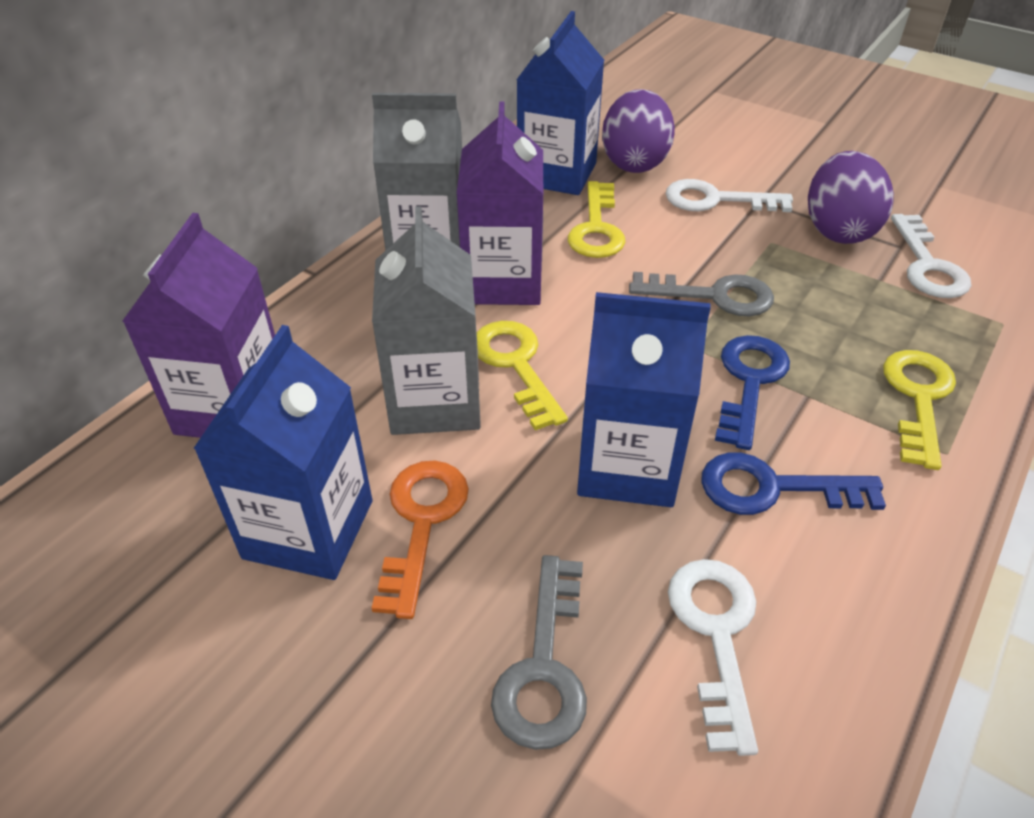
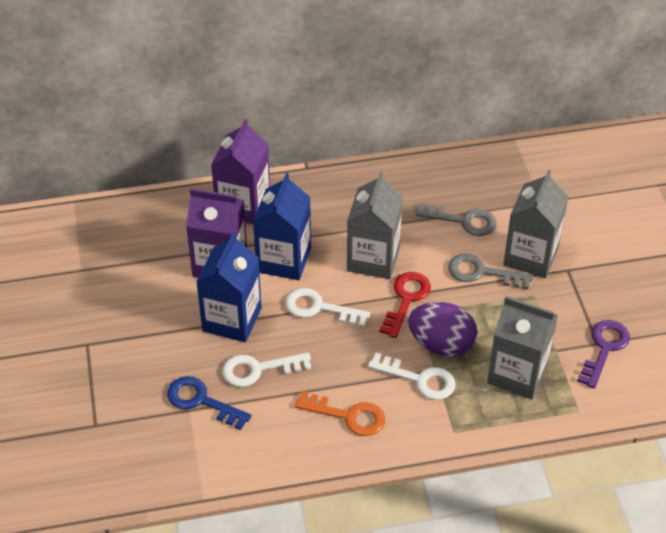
blue carton: [193,325,372,580] [517,11,604,195] [577,292,711,507] = 3 -> [196,232,262,342] [253,173,311,280] = 2
blue key: [701,452,886,515] [715,335,790,450] = 2 -> [167,376,252,430] = 1
grey carton: [372,93,462,251] [372,206,481,435] = 2 -> [347,172,403,279] [487,296,558,399] [503,170,569,278] = 3
purple egg: [602,89,675,173] [808,151,894,244] = 2 -> [408,302,477,357] = 1
purple key: none = 0 -> [577,320,630,389] = 1
red key: none = 0 -> [379,272,431,338] = 1
yellow key: [477,321,568,430] [568,181,626,258] [883,350,956,470] = 3 -> none = 0

